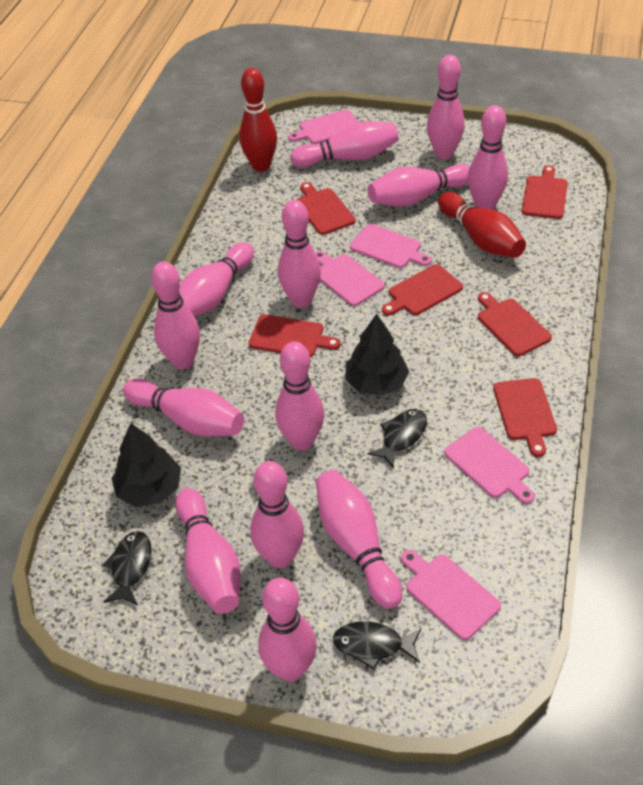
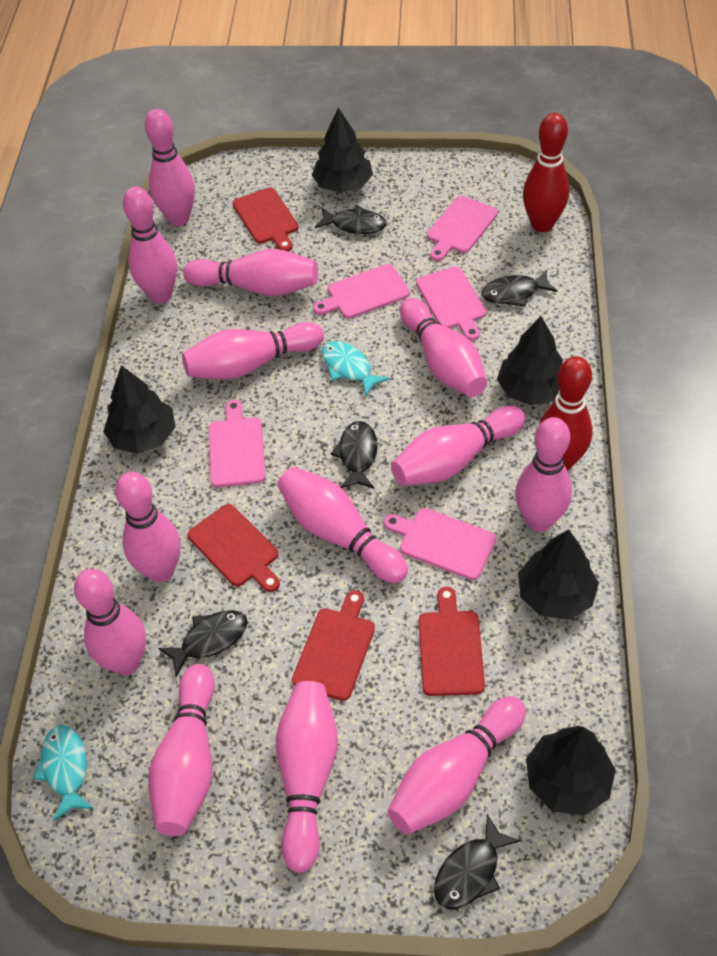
black fish: [103,531,152,605] [333,622,421,670] [367,409,427,468] = 3 -> [158,610,248,677] [315,205,387,234] [331,421,378,489] [434,814,521,909] [482,270,557,307] = 5
black tree: [111,423,181,507] [345,314,409,396] = 2 -> [103,365,175,454] [312,107,373,193] [497,316,563,405] [518,529,599,620] [526,726,616,815] = 5
red cutting board: [249,314,340,358] [296,182,356,235] [382,264,463,316] [478,292,552,356] [493,378,557,457] [521,165,568,219] = 6 -> [187,504,280,592] [233,188,299,251] [292,590,375,701] [419,587,485,696] = 4
turquoise fish: none = 0 -> [33,725,94,821] [322,341,390,396] = 2

